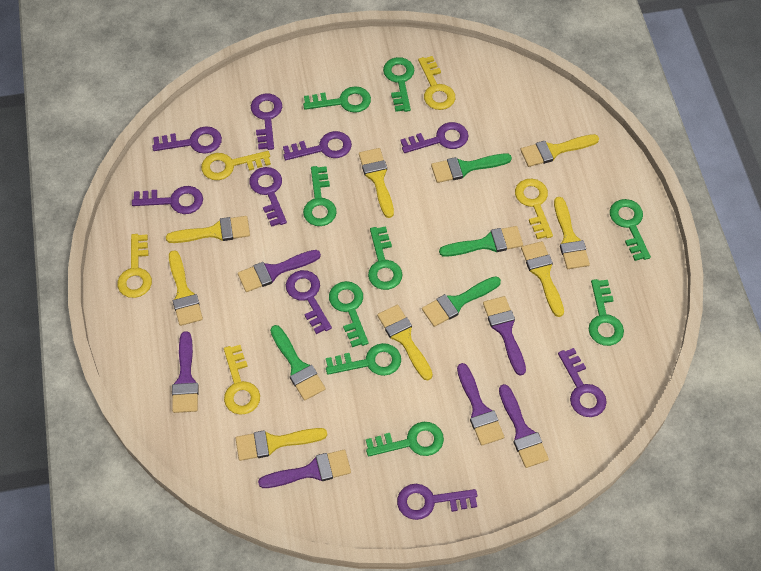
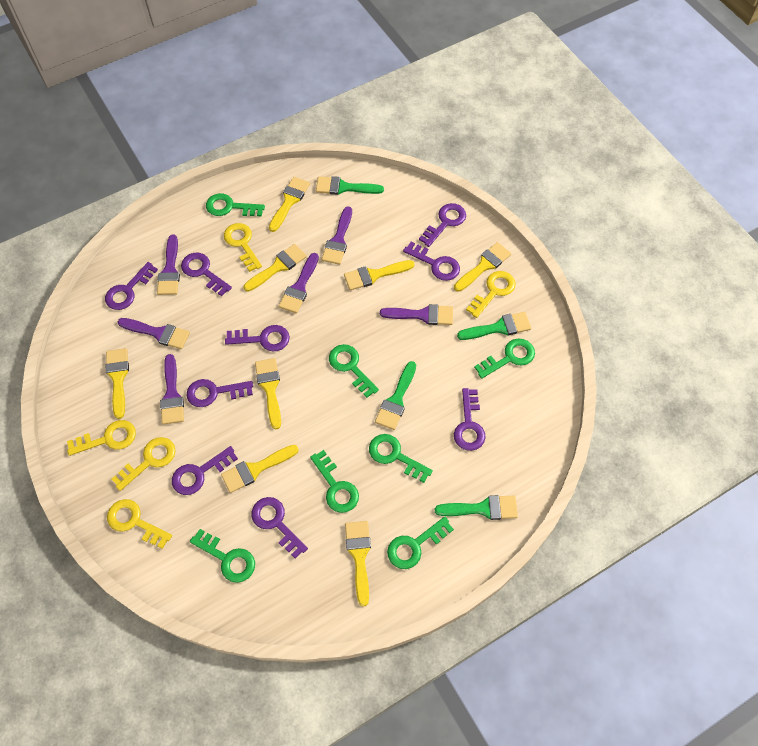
green key: [303,86,371,113] [303,166,337,226] [326,343,401,376] [329,281,369,347] [366,422,444,457] [368,226,403,290] [383,57,414,112] [589,279,624,346] [610,199,651,261] = 9 -> [190,529,255,583] [206,193,265,217] [310,450,359,513] [329,344,379,398] [369,434,433,483] [387,517,454,569] [474,338,535,379] = 7

